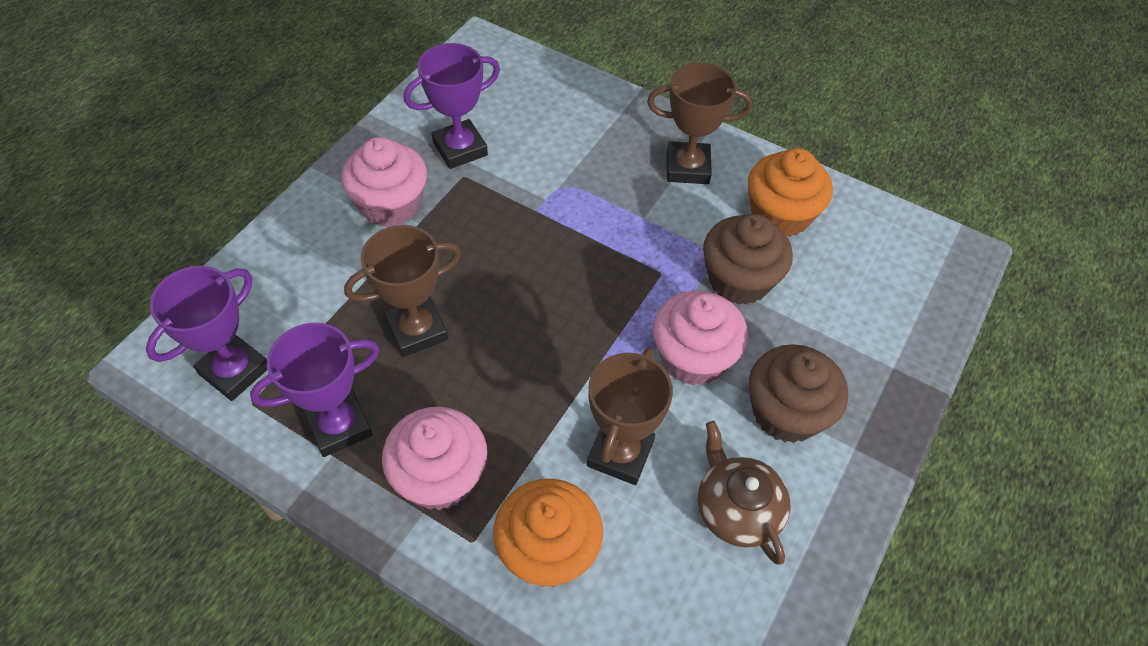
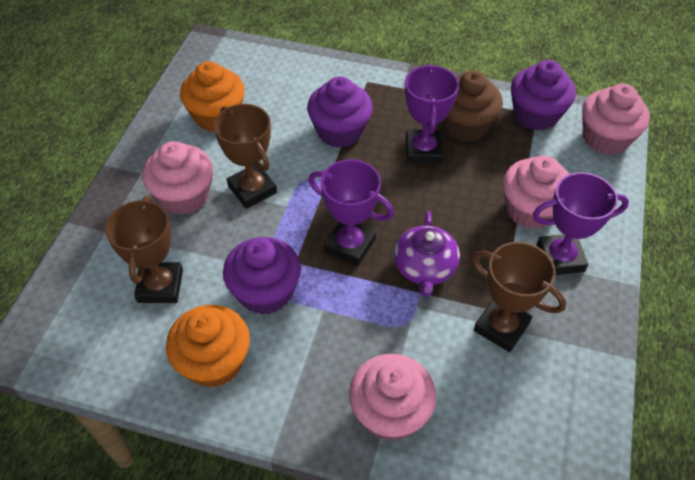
brown cupcake: [703,214,793,305] [749,344,848,443] = 2 -> [442,70,503,141] = 1
brown teapot: [698,421,790,565] = 1 -> none = 0
pink cupcake: [341,137,427,227] [382,407,487,510] [653,291,748,385] = 3 -> [142,141,213,215] [349,354,436,441] [503,155,569,229] [582,83,650,155] = 4
purple cupcake: none = 0 -> [223,237,301,315] [307,77,373,148] [511,60,576,131] = 3
purple teapot: none = 0 -> [394,211,460,297] = 1

